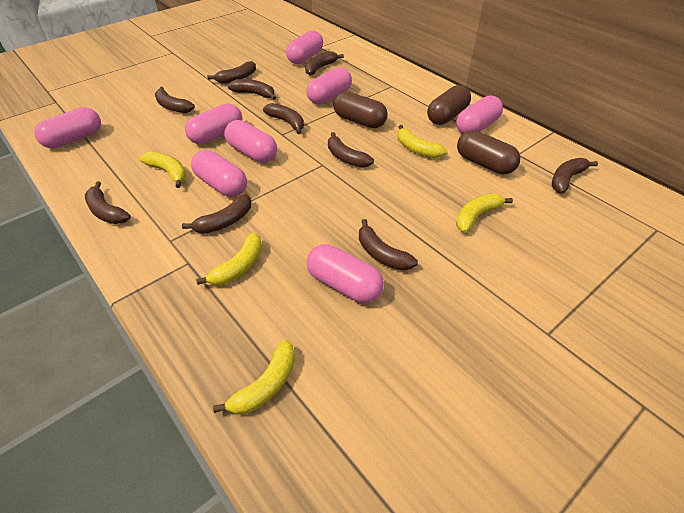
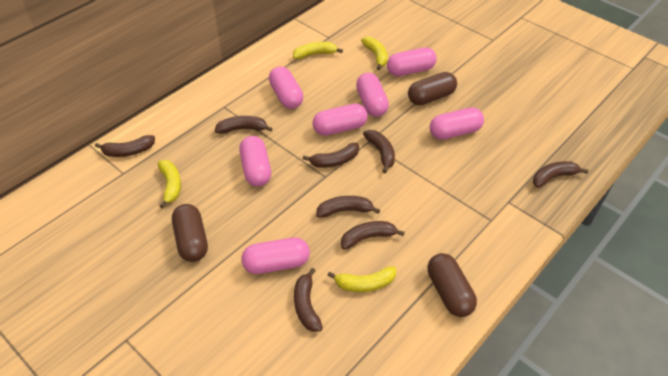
brown banana: [85,181,131,224] [155,87,195,113] [182,194,251,234] [207,61,256,84] [228,79,276,100] [263,103,304,134] [305,51,344,75] [328,132,374,168] [359,219,418,271] [552,158,598,193] = 10 -> [95,135,155,157] [215,116,272,134] [294,268,323,332] [303,143,359,168] [316,196,380,218] [341,221,405,249] [363,130,395,173] [533,161,589,188] = 8
pink capsule: [34,107,101,149] [185,103,243,144] [191,150,247,197] [224,120,277,163] [286,30,323,64] [306,244,384,303] [307,67,352,105] [456,96,503,134] = 8 -> [239,136,271,187] [242,237,310,274] [269,66,303,109] [313,104,368,136] [356,73,389,117] [387,47,437,76] [430,107,484,140] = 7
yellow banana: [140,152,186,188] [196,233,262,285] [213,340,295,415] [398,125,447,158] [456,194,513,233] = 5 -> [157,160,181,208] [293,42,343,59] [327,266,396,292] [361,37,388,70] = 4

